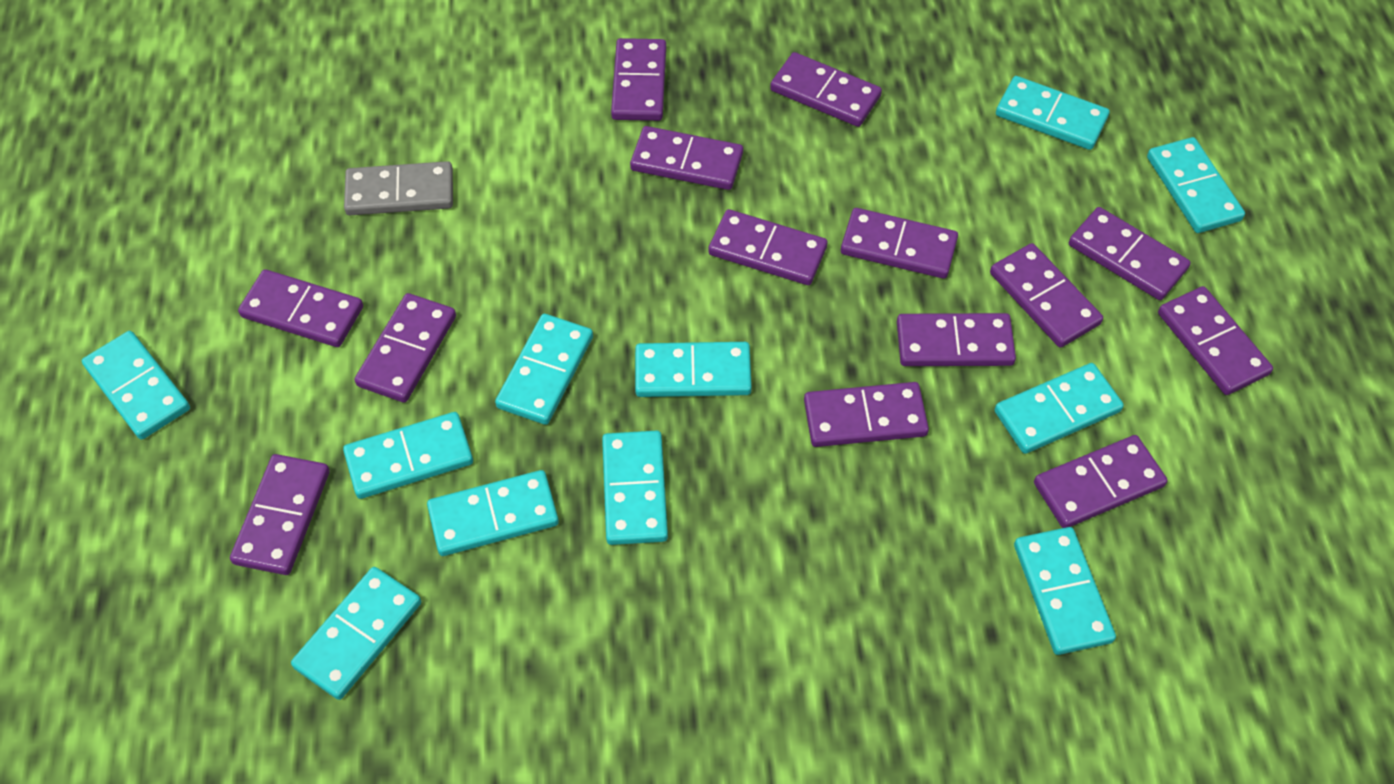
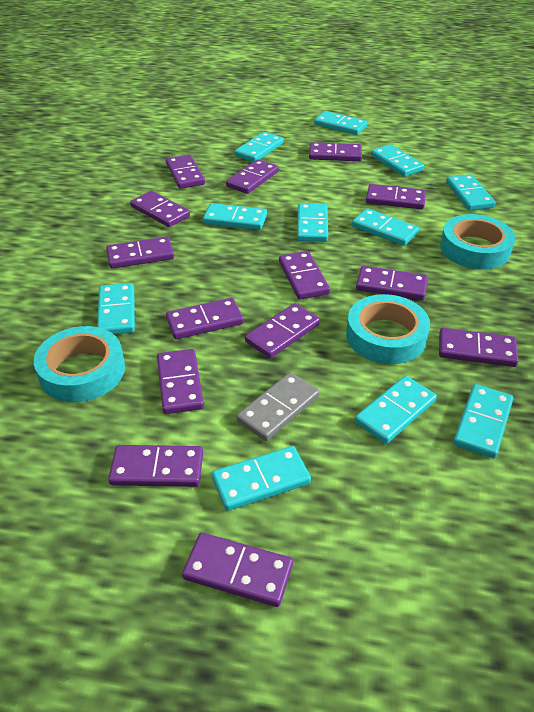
turquoise tape: none = 0 -> [34,326,125,402] [346,294,430,364] [440,214,515,269] = 3

